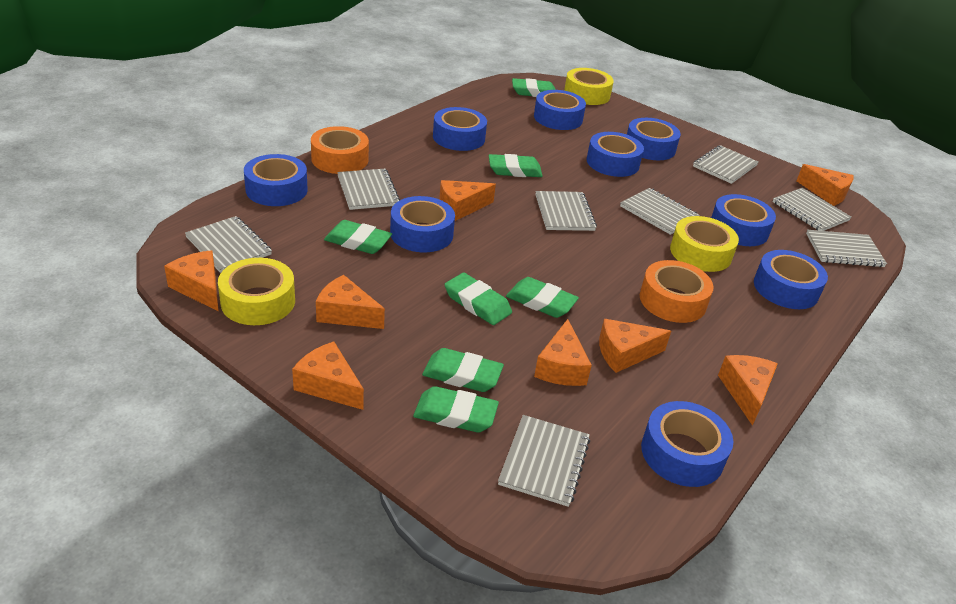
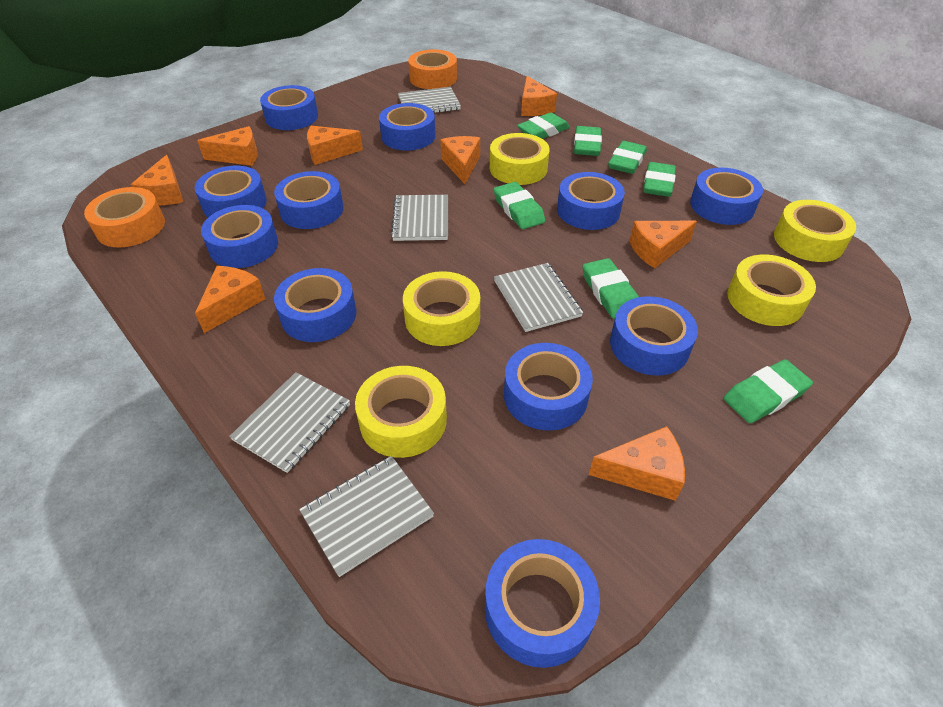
blue tape: [244,154,308,206] [390,196,455,252] [433,107,487,151] [534,90,586,130] [587,132,644,177] [627,118,681,160] [641,401,733,487] [711,194,776,246] [754,250,828,309] = 9 -> [195,166,267,217] [201,205,278,268] [260,85,318,130] [274,171,344,229] [274,268,357,342] [379,103,436,151] [485,539,600,668] [504,343,593,431] [557,172,625,230] [610,296,698,375] [690,168,763,225] = 11
grey notebook: [185,216,272,273] [337,169,400,210] [498,415,590,507] [536,191,597,231] [620,188,700,235] [693,145,758,184] [773,188,851,231] [806,230,887,267] = 8 -> [229,372,350,473] [299,456,434,577] [391,195,448,241] [398,87,461,113] [494,263,583,332] = 5
yellow tape: [218,258,295,325] [564,68,614,105] [670,216,739,272] = 3 -> [355,366,447,458] [403,271,480,346] [490,133,550,185] [727,255,816,326] [774,200,856,262] = 5

